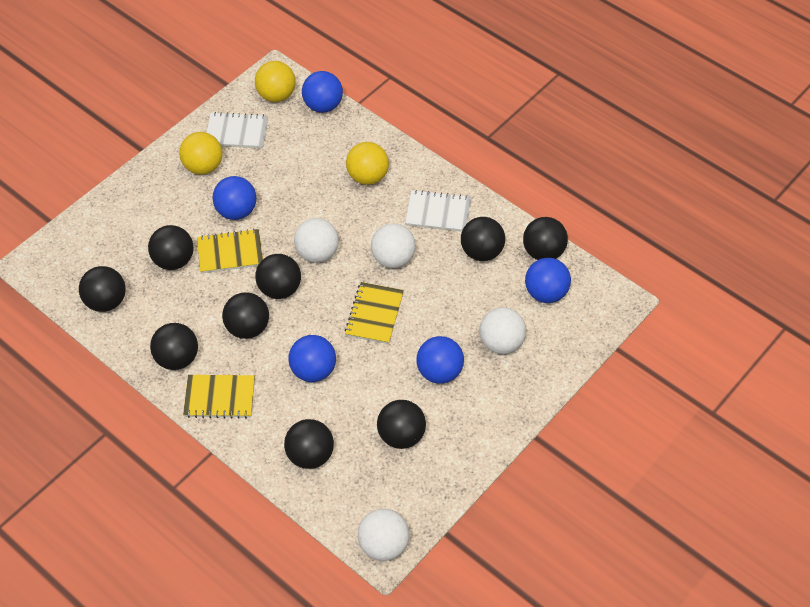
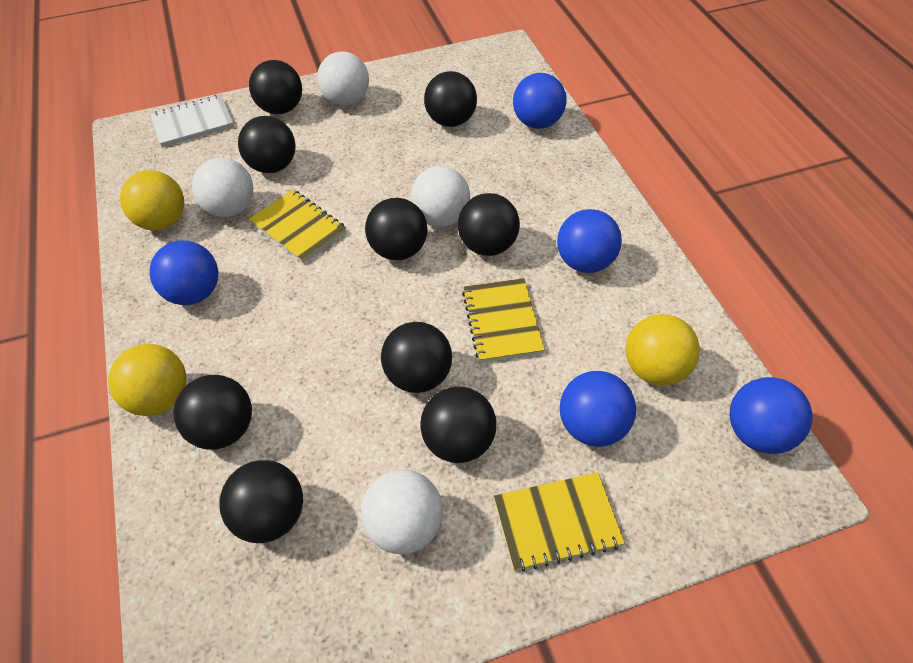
white notebook: [206,112,268,148] [405,190,471,232] = 2 -> [150,95,234,147] = 1

